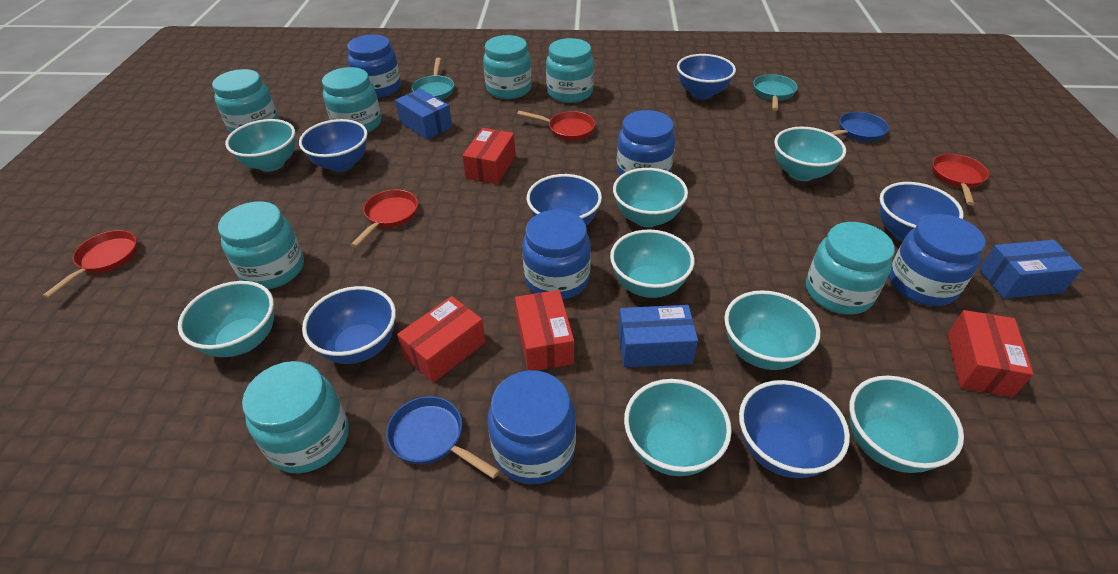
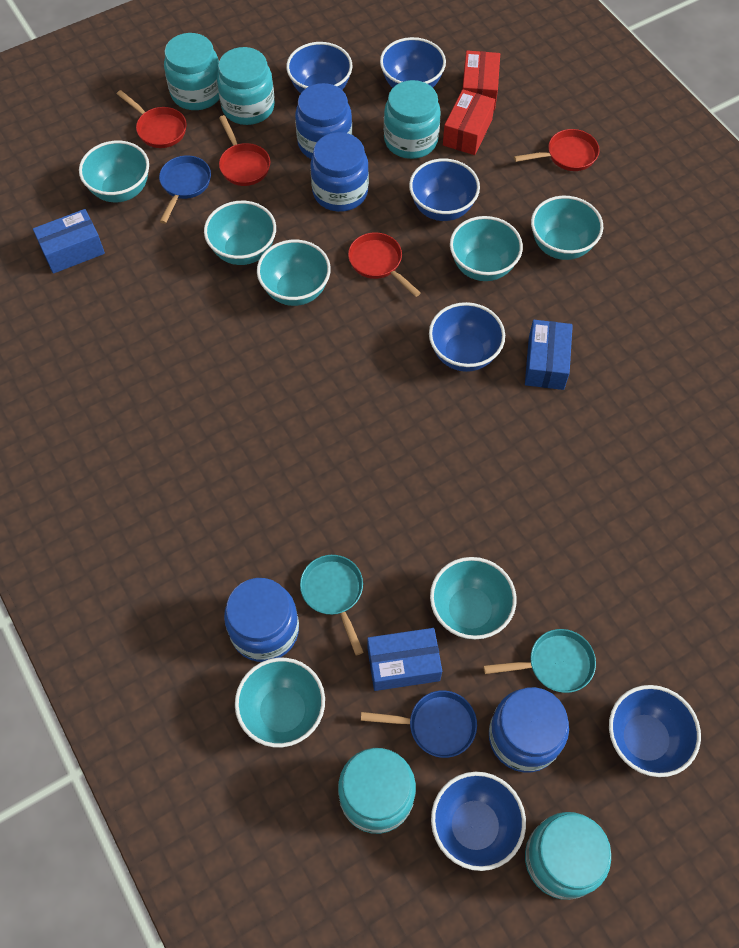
blue jar: [347,34,401,98] [488,370,576,485] [522,210,591,300] [617,110,675,175] [889,214,986,306] = 5 -> [224,578,299,662] [295,83,352,159] [311,132,369,212] [489,687,569,772] = 4
red box: [397,296,486,383] [462,128,516,184] [515,290,574,371] [947,310,1034,397] = 4 -> [443,89,495,155] [462,50,500,111] = 2
turquoise bowl: [178,281,274,357] [225,119,295,172] [610,230,694,298] [613,168,688,227] [624,379,732,476] [724,290,820,370] [774,127,846,181] [850,376,964,473] = 8 -> [79,141,149,202] [204,201,276,265] [235,658,325,747] [257,240,331,306] [430,557,517,639] [450,216,523,281] [531,196,603,260] = 7
turquoise jar: [212,69,279,133] [218,201,304,289] [242,361,349,473] [322,67,382,133] [483,35,532,99] [546,38,594,103] [806,222,895,314] = 7 -> [164,33,219,110] [217,47,275,125] [338,748,416,834] [384,80,441,159] [525,812,611,900] = 5

